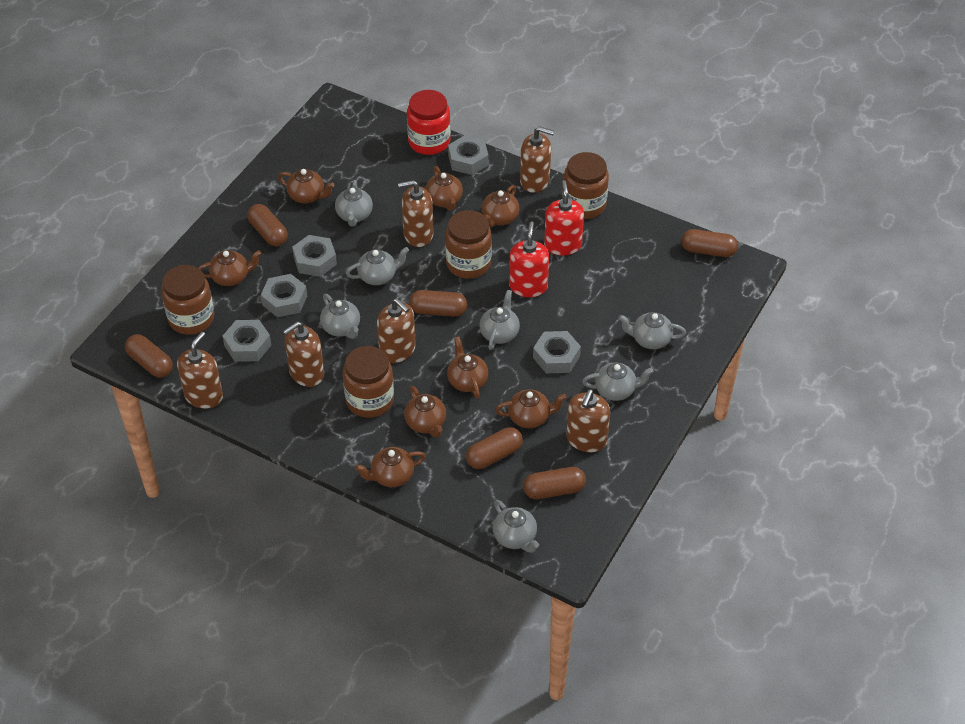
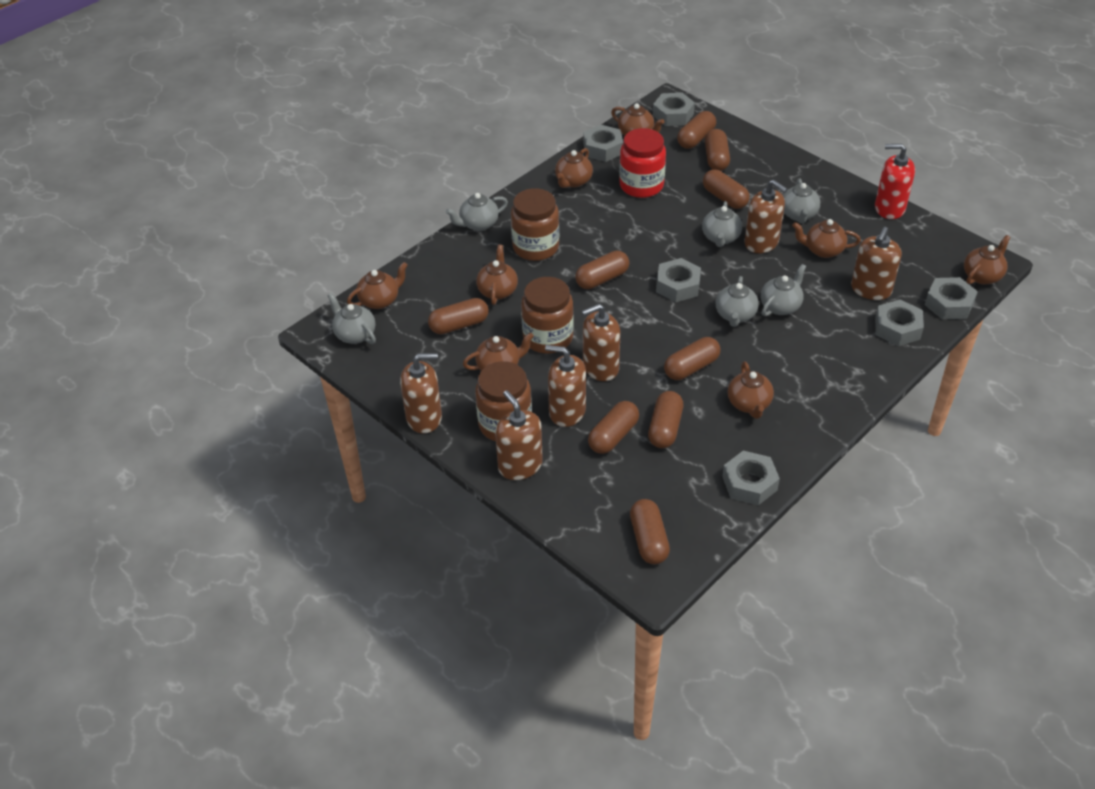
brown capsule: [125,334,173,378] [247,204,288,246] [409,290,468,317] [466,427,523,469] [523,467,586,499] [682,229,738,257] = 6 -> [428,298,489,334] [575,250,629,289] [588,401,639,454] [630,499,670,565] [648,391,683,448] [664,337,720,380] [677,111,716,149] [703,169,750,209] [705,129,730,171] = 9
brown jar: [161,265,214,335] [343,346,394,418] [445,210,492,279] [564,152,609,219] = 4 -> [475,361,532,441] [511,188,559,261] [521,277,574,354] = 3
grey nut: [223,320,271,362] [261,274,307,317] [292,235,337,277] [448,135,488,175] [533,331,581,374] = 5 -> [584,125,623,162] [653,93,695,126] [656,258,701,302] [722,451,780,505] [875,300,924,346] [925,277,978,319] = 6
grey teapot: [320,294,360,339] [335,180,373,227] [346,247,409,285] [480,290,520,350] [493,500,539,553] [582,362,654,401] [618,312,686,349] = 7 -> [327,293,376,344] [446,193,508,231] [702,201,742,247] [716,276,759,327] [761,264,806,316] [783,179,820,224] = 6
red soap dispenser: [509,221,549,297] [544,180,584,255] = 2 -> [875,144,915,219] = 1

